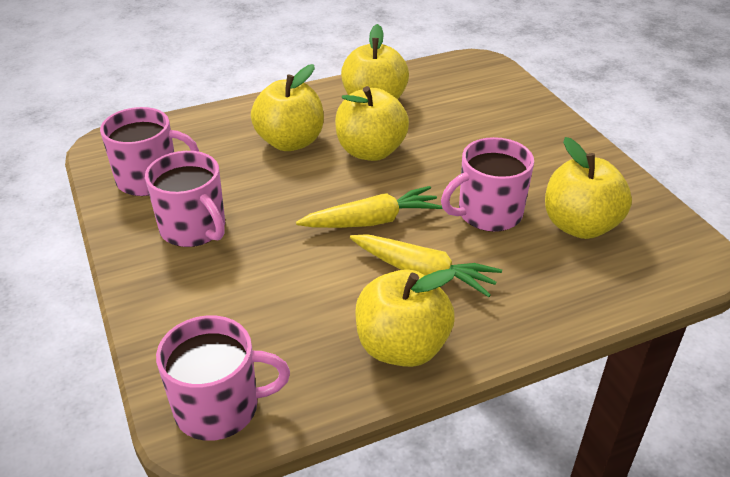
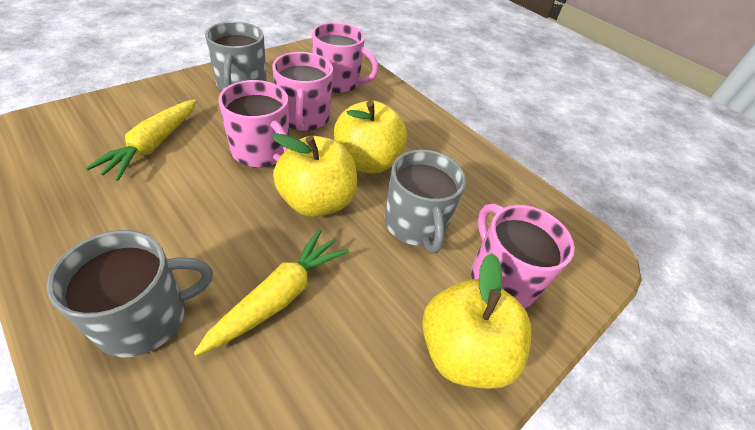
grey mug: none = 0 -> [47,230,213,358] [205,21,267,91] [384,149,466,254] = 3
yellow apple: [251,64,324,151] [335,86,409,161] [341,24,409,100] [355,269,456,367] [545,137,632,239] = 5 -> [272,133,357,217] [334,100,407,173] [422,253,531,389] = 3

